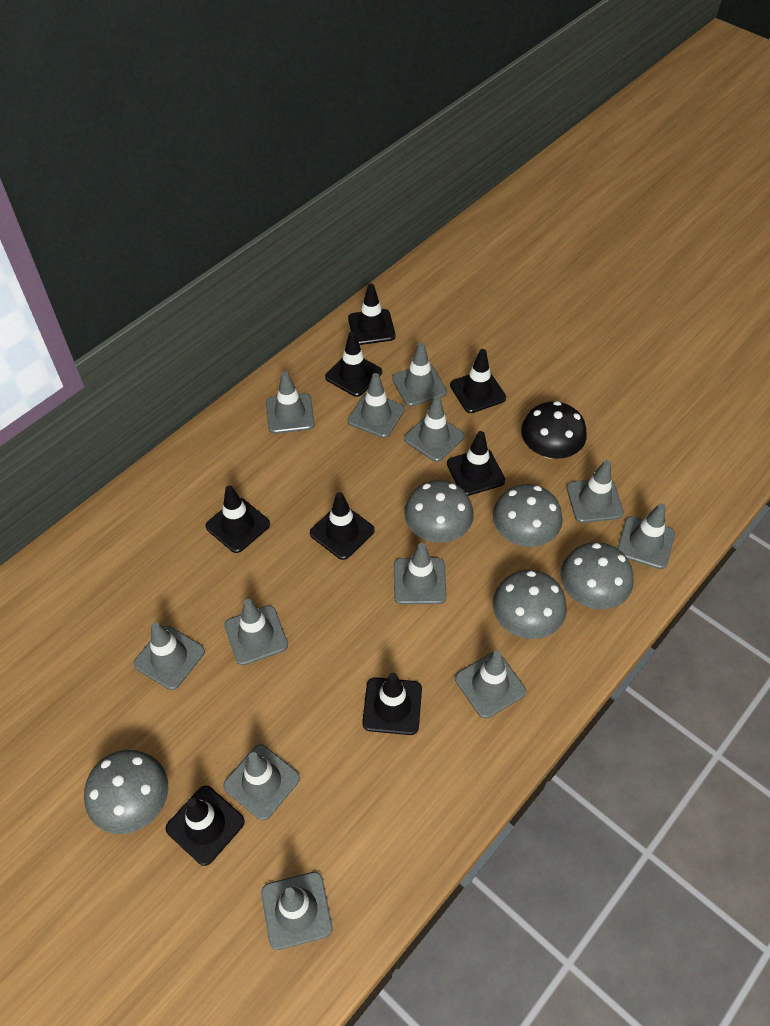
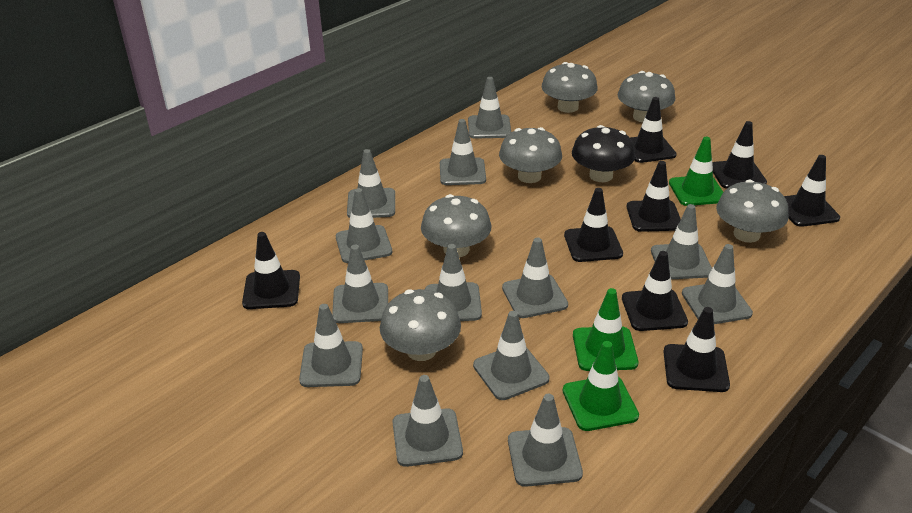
green traffic cone: none = 0 -> [563,341,639,431] [573,288,638,371] [669,137,723,206] = 3
grey mushroom: [84,750,168,834] [404,480,474,543] [493,484,563,547] [493,570,567,639] [560,542,633,609] = 5 -> [380,289,461,361] [421,194,491,258] [499,127,562,183] [542,62,598,113] [618,71,675,122] [716,179,788,243] = 6
grey traffic cone: [134,622,205,690] [223,744,300,820] [224,599,288,666] [261,872,332,950] [266,371,315,434] [348,373,405,438] [392,342,447,406] [394,543,447,604] [404,396,464,462] [455,651,526,719] [567,460,624,523] [617,503,675,569] = 12 -> [299,304,363,387] [332,245,388,323] [336,188,392,263] [347,149,395,218] [393,375,463,467] [425,244,482,321] [440,119,486,185] [468,77,511,139] [473,311,550,400] [502,238,568,318] [508,394,583,487] [651,204,712,279] [682,244,753,324] = 13

